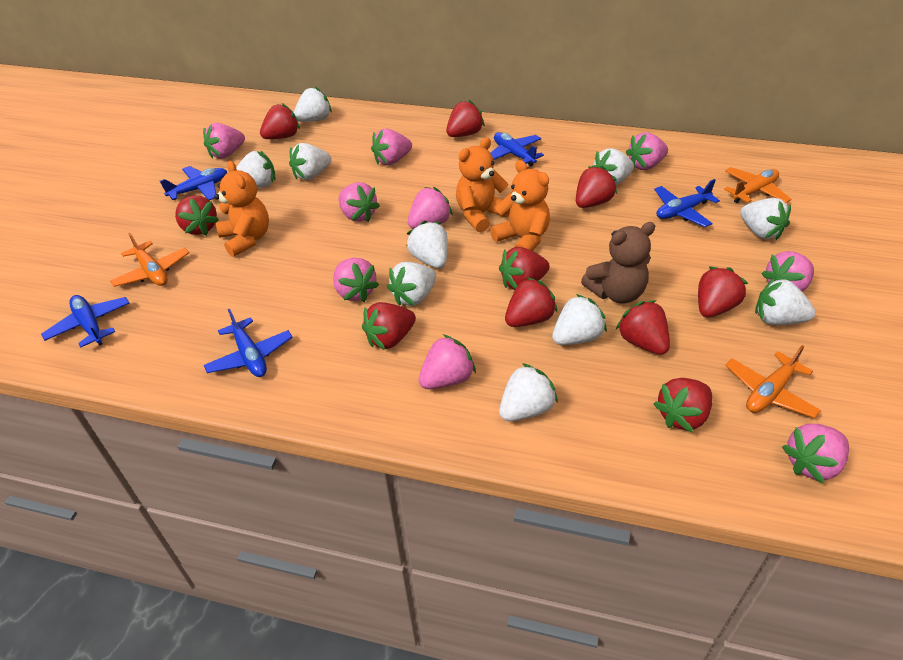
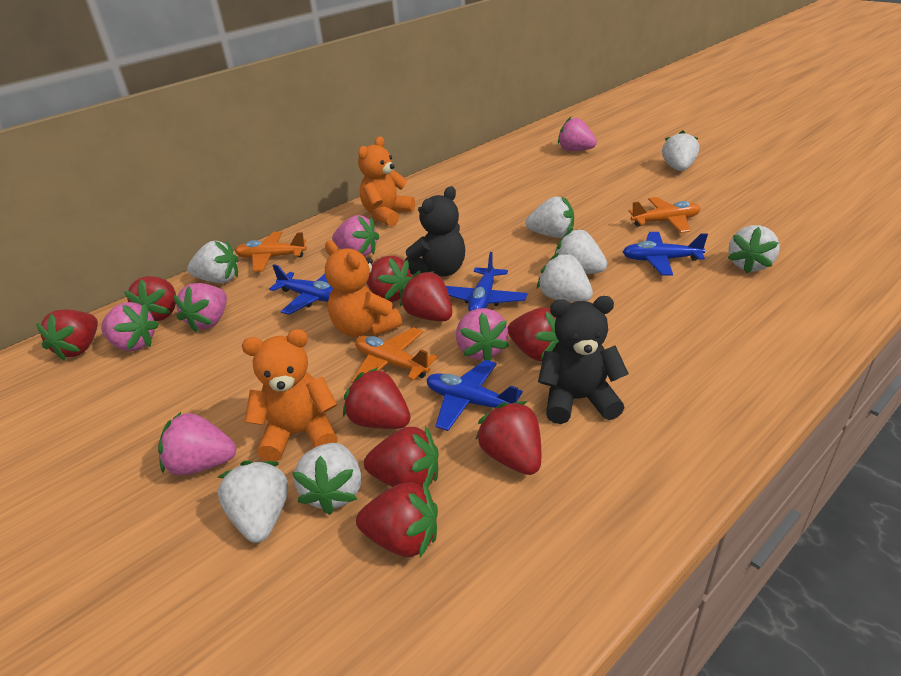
black teddy bear: none = 0 -> [404,186,465,276] [538,296,629,424] = 2
blue plane: [41,295,129,347] [160,166,227,200] [204,309,293,377] [491,132,544,167] [654,179,720,227] = 5 -> [269,264,333,315] [426,360,523,431] [446,252,527,312] [623,232,708,276] = 4
brown teddy bear: [581,222,655,303] = 1 -> none = 0
pink strawberry: [203,123,245,159] [333,258,379,302] [339,182,380,222] [371,129,412,165] [408,187,453,229] [419,334,476,389] [626,132,668,170] [762,251,814,292] [782,424,849,483] = 9 -> [101,302,159,351] [158,412,236,476] [173,283,227,332] [332,215,379,257] [456,308,509,361] [558,117,597,151] = 6
red strawberry: [175,195,219,236] [260,103,300,139] [362,302,416,350] [446,100,485,137] [499,247,550,290] [505,277,557,327] [576,166,617,208] [616,300,670,355] [654,378,712,433] [698,266,748,317] = 10 -> [36,309,98,361] [124,276,176,321] [343,367,411,429] [356,482,438,557] [364,426,438,488] [367,256,412,302] [400,271,452,321] [475,401,541,475] [508,308,559,361] = 9
white strawberry: [236,150,276,188] [289,143,332,180] [294,87,332,122] [387,262,436,306] [406,221,448,268] [499,363,558,421] [552,294,607,345] [592,148,634,185] [740,198,791,240] [755,278,816,325] = 10 -> [187,241,238,283] [218,460,288,543] [292,443,361,515] [525,196,574,238] [537,253,593,302] [555,229,607,274] [662,130,699,171] [728,225,780,273] = 8

